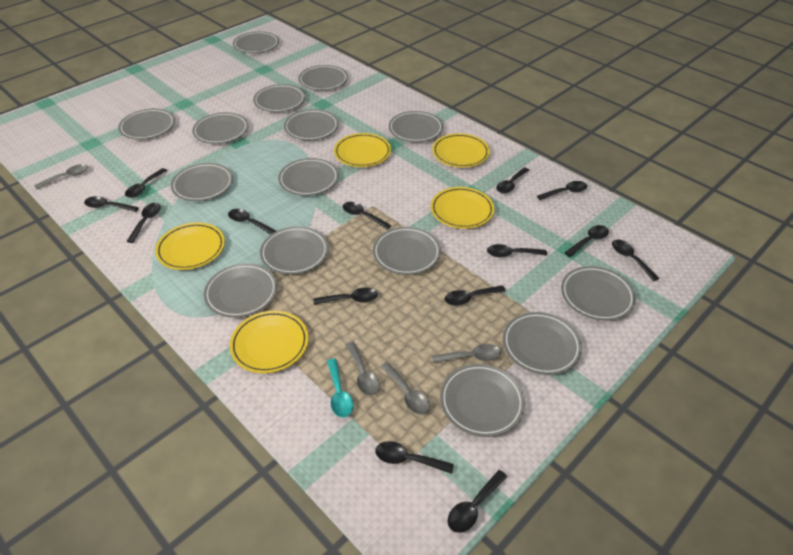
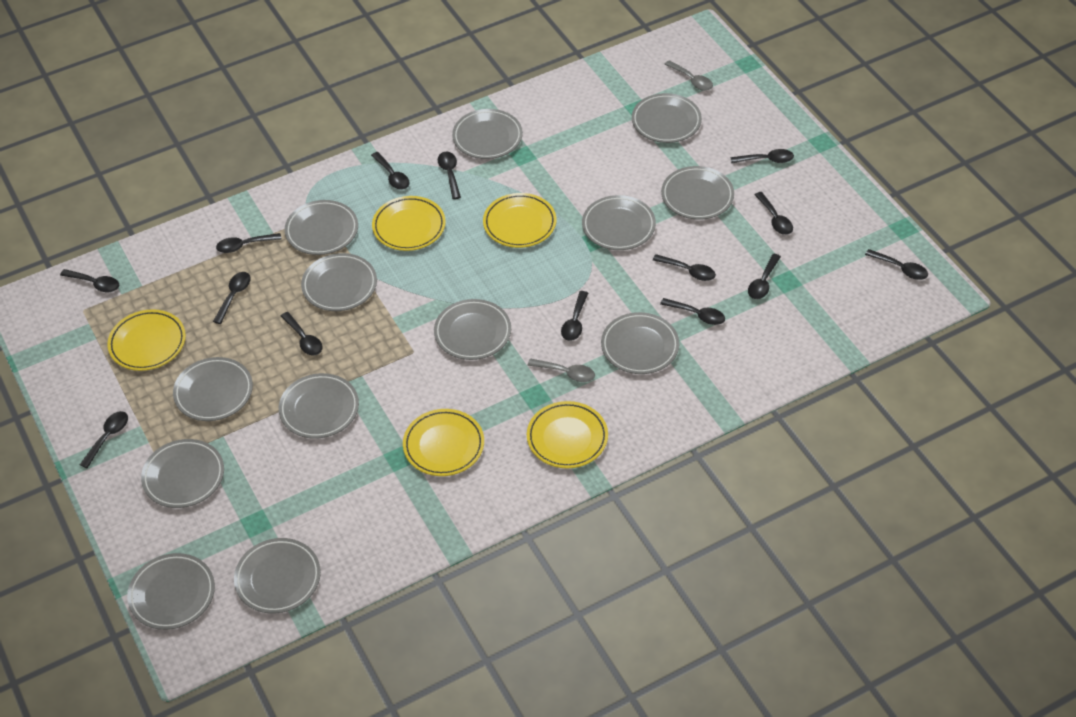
grey plate: [118,109,175,140] [171,163,233,201] [192,112,248,144] [204,263,277,318] [233,31,279,53] [253,84,306,112] [260,226,329,275] [278,158,339,196] [284,109,339,140] [298,65,348,91] [373,227,441,275] [389,111,443,142] [440,364,525,437] [503,312,582,375] [561,266,636,321] = 15 -> [127,553,215,630] [141,439,224,508] [173,357,253,421] [234,538,321,614] [279,373,359,439] [285,200,358,255] [301,253,377,311] [434,299,511,360] [452,109,523,159] [582,195,656,250] [601,312,679,374] [632,93,702,143] [661,166,734,220] = 13
grey spoon: [34,164,88,189] [346,342,380,396] [381,362,430,414] [432,344,501,363] = 4 -> [528,359,595,382] [664,60,713,91] = 2
turquoise spoon: [327,359,354,417] = 1 -> none = 0

